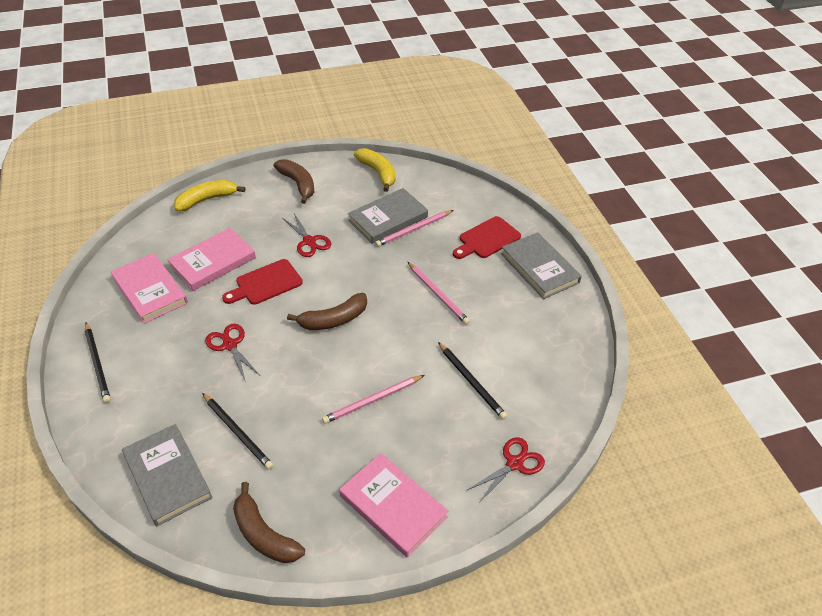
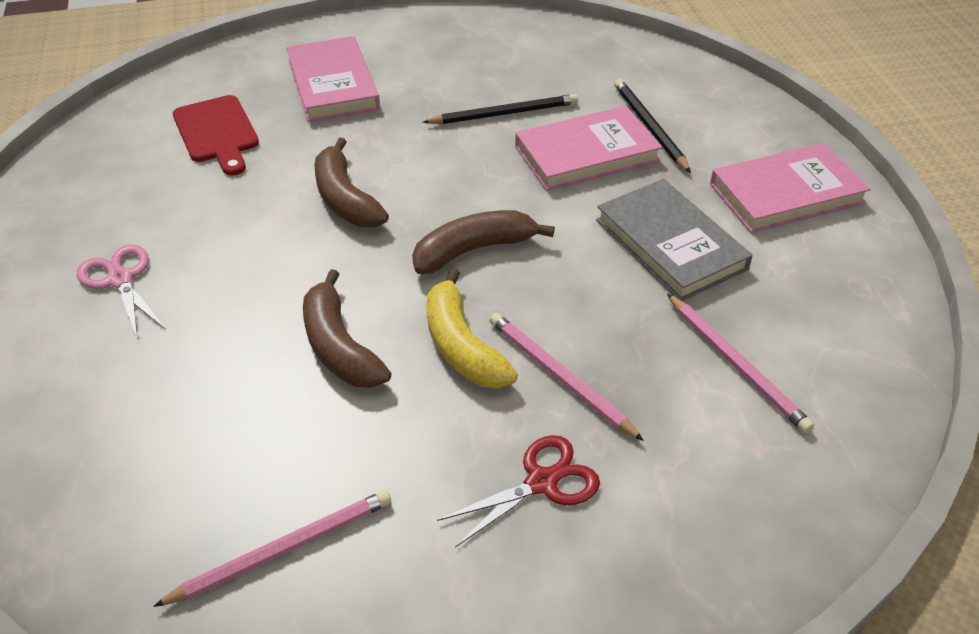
black pencil: [85,323,111,403] [202,393,273,470] [438,342,507,420] = 3 -> [423,94,578,124] [614,79,691,173] = 2
grey book: [122,424,213,526] [348,188,428,244] [501,232,582,299] = 3 -> [596,179,753,301] = 1
pink scissors: none = 0 -> [77,245,166,340] = 1
red cutting board: [222,259,303,305] [453,216,521,259] = 2 -> [173,95,259,176] = 1
red scissors: [205,324,259,382] [283,214,331,257] [467,437,545,503] = 3 -> [437,435,600,547] = 1
yellow banana: [174,180,245,211] [354,148,395,192] = 2 -> [427,268,518,388] = 1

